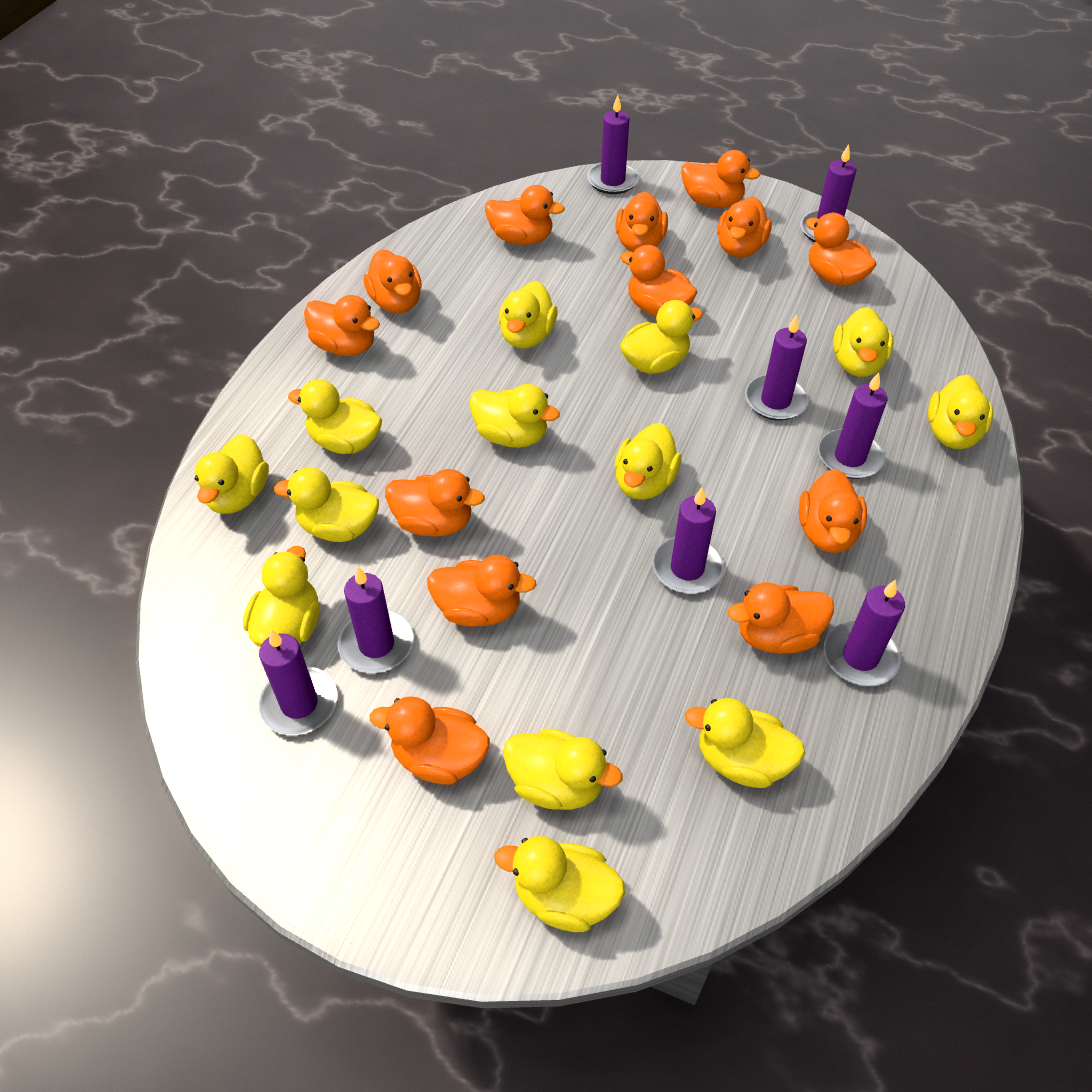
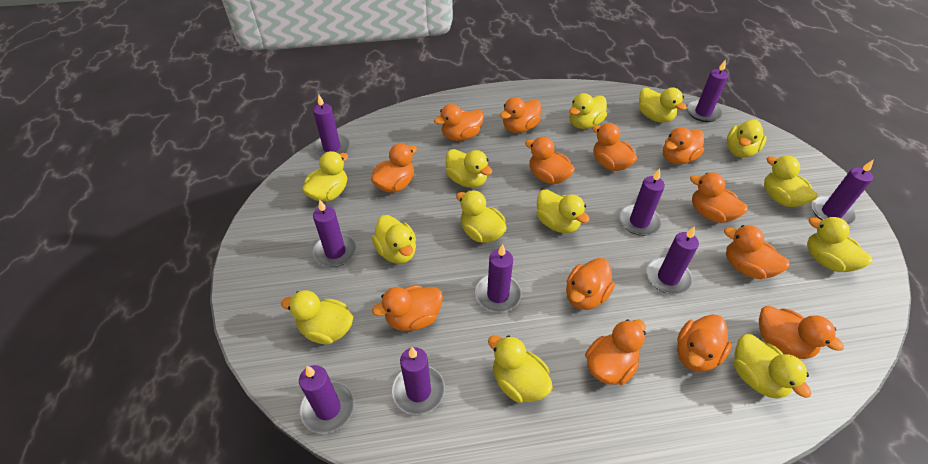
purple candle: [258,629,338,735] [338,567,414,673] [587,95,639,194] [652,487,724,594] [745,314,809,421] [800,144,856,242] [818,372,888,479] [824,579,905,686] = 8 -> [299,365,354,434] [313,95,350,157] [313,199,357,267] [392,347,445,415] [475,244,522,312] [619,169,665,236] [646,226,699,294] [687,60,728,122] [811,159,874,225] = 9

